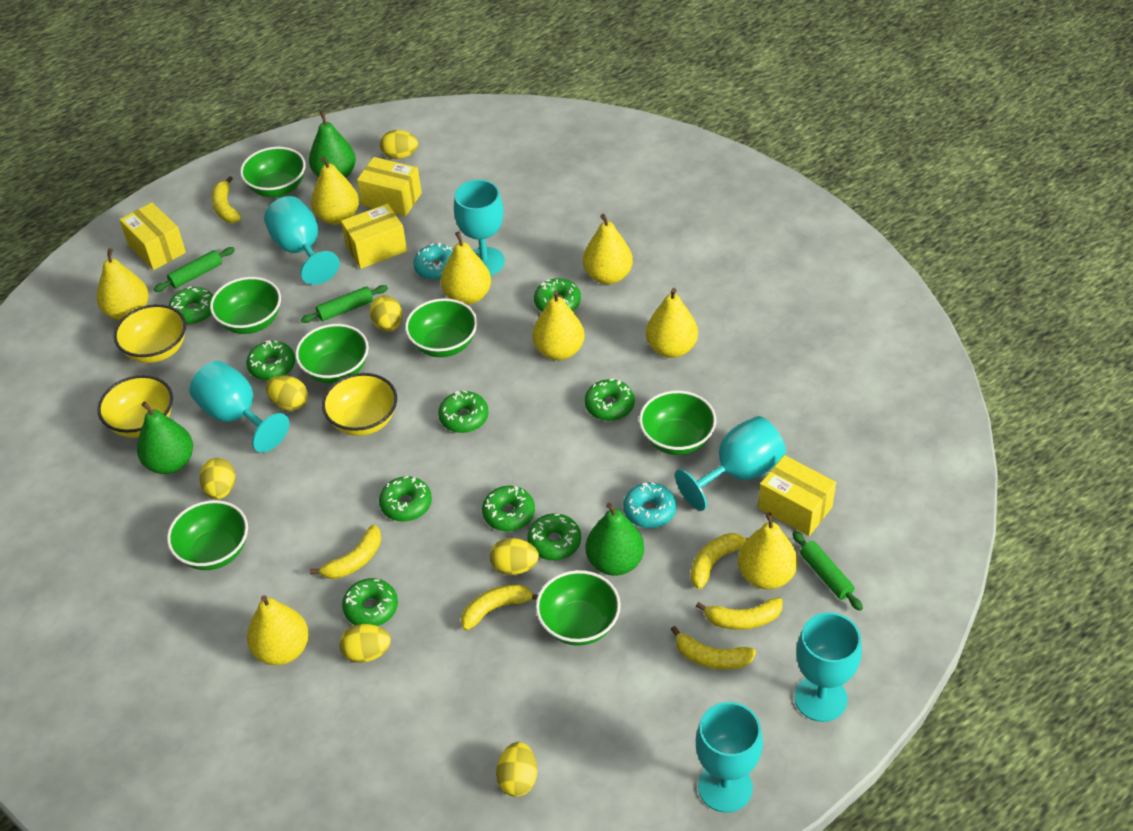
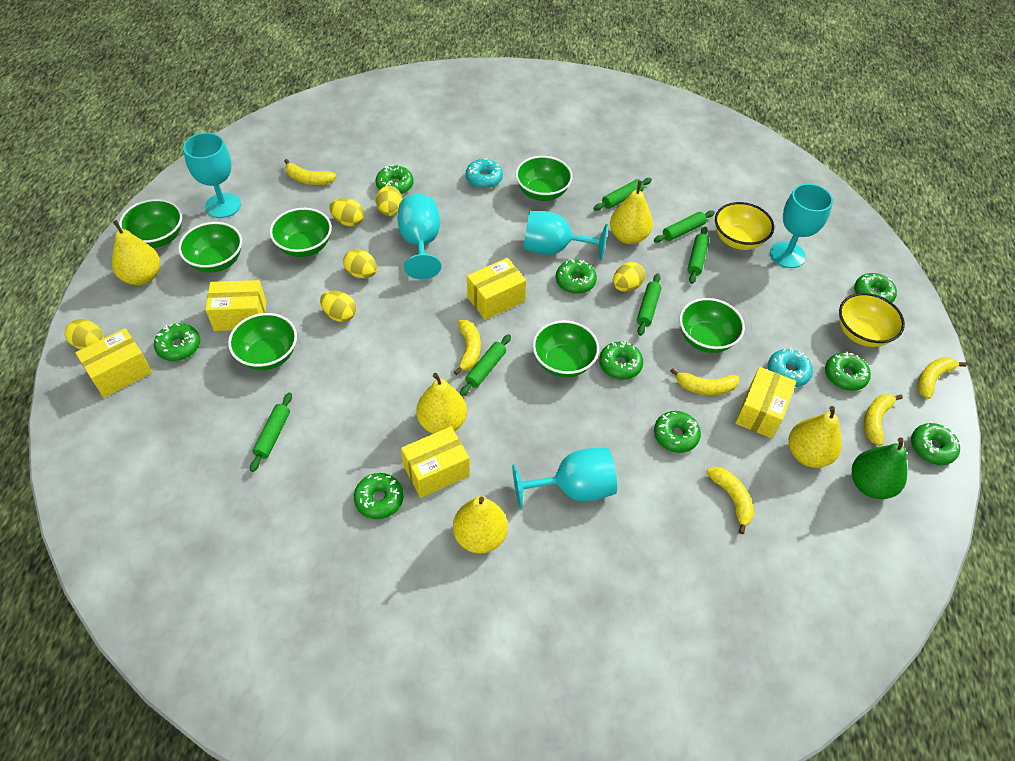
green pear: [137,402,193,474] [309,111,356,178] [586,503,644,576] = 3 -> [852,438,907,499] = 1
green rolling pin: [154,247,235,292] [301,285,388,323] [792,531,863,611] = 3 -> [250,393,292,472] [460,334,511,396] [593,178,652,211] [637,273,662,336] [654,210,715,243] [688,227,709,284] = 6
turquoise goblet: [190,361,289,453] [264,196,340,285] [454,180,505,275] [675,416,786,511] [696,702,763,813] [794,612,862,722] = 6 -> [183,133,241,218] [398,194,441,279] [512,448,617,509] [523,211,608,260] [770,184,833,268] = 5
yellow bowl: [97,375,173,438] [114,304,186,363] [322,373,397,436] = 3 -> [715,202,774,250] [839,293,905,347] = 2
yellow box: [119,202,186,270] [341,204,407,269] [357,157,422,216] [758,455,836,536] = 4 -> [76,328,152,398] [205,280,266,331] [401,426,470,498] [467,258,526,320] [735,367,796,438] = 5
yellow egg: [199,458,235,499] [266,375,308,411] [339,624,391,663] [370,295,402,332] [380,130,418,159] [490,538,539,575] [496,742,537,797] = 7 -> [65,319,104,349] [320,291,356,322] [329,198,364,226] [343,249,377,278] [376,186,402,216] [613,262,645,292] = 6
yellow pear: [97,248,149,320] [247,595,309,665] [311,156,359,225] [441,231,491,305] [532,291,585,360] [583,214,633,284] [646,288,698,358] [738,512,798,589] = 8 -> [112,220,160,285] [416,373,467,434] [453,496,508,554] [610,181,653,244] [789,406,842,468] = 5

